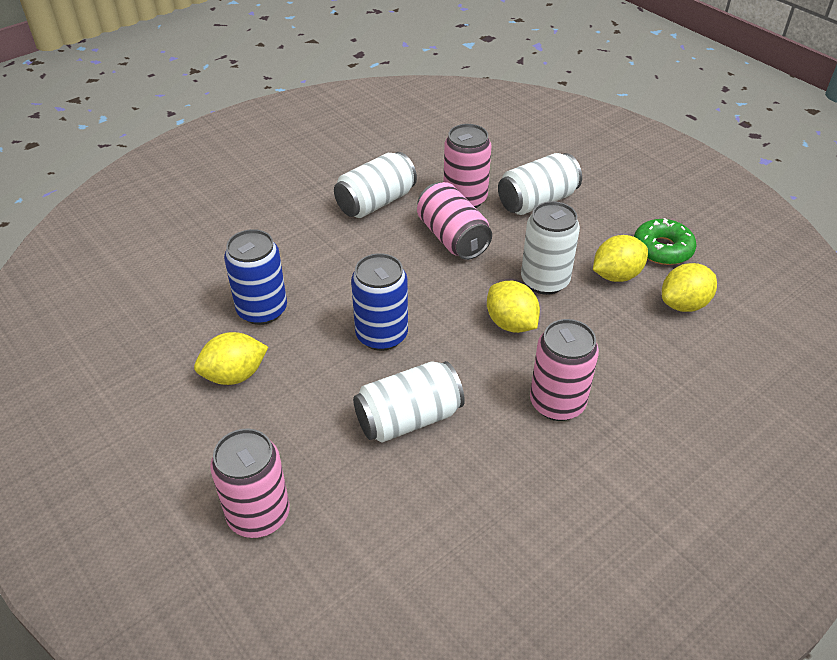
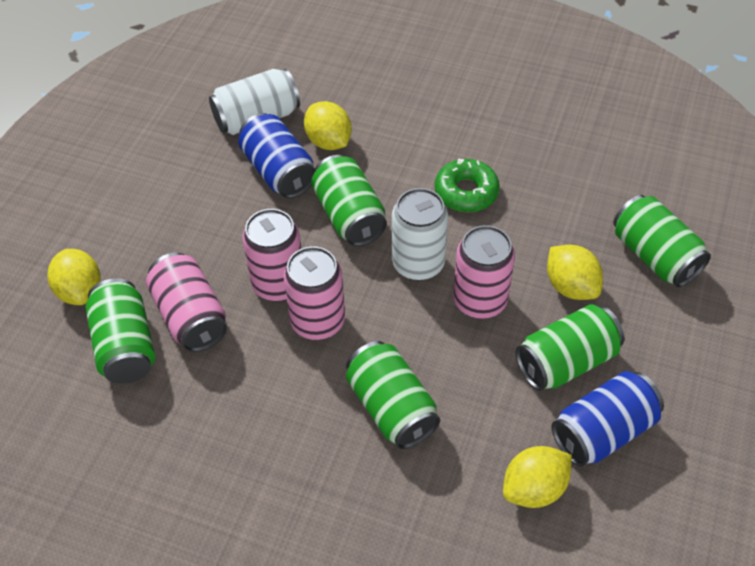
green can: none = 0 -> [85,278,155,384] [311,155,387,246] [346,341,440,449] [516,304,624,391] [613,195,711,287] = 5
white can: [334,152,417,218] [353,361,465,443] [498,153,582,215] [521,201,580,295] = 4 -> [209,69,300,135] [392,188,448,281] = 2

